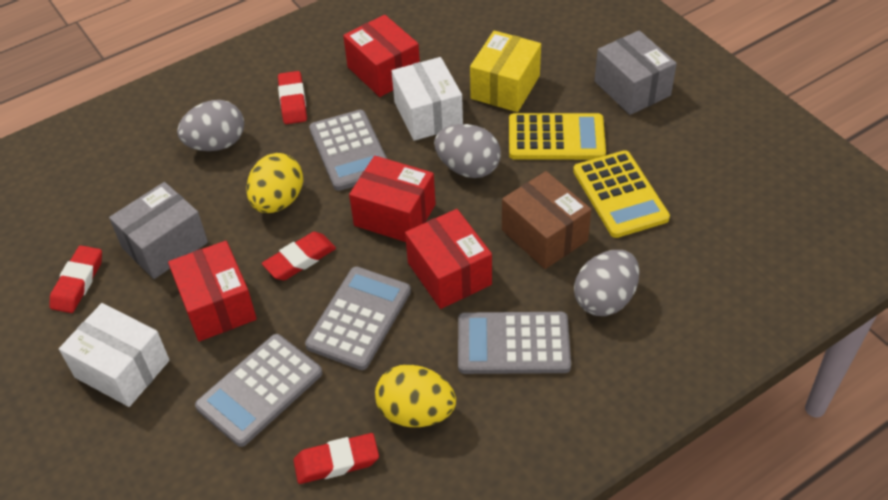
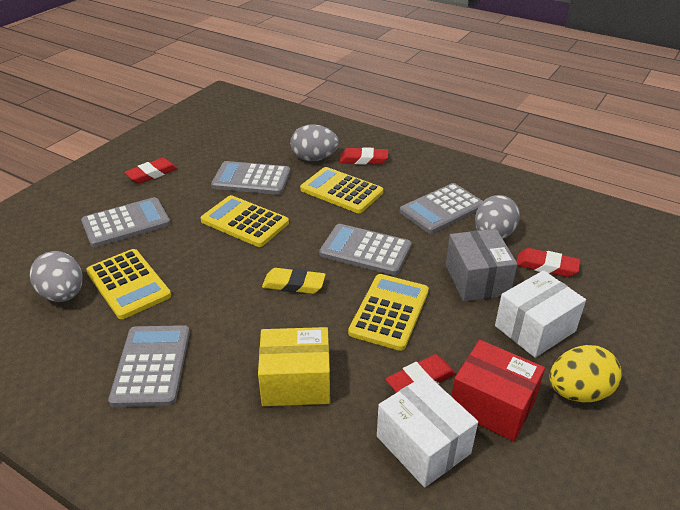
brown box: [502,171,591,269] = 1 -> none = 0
grey box: [109,182,208,279] [594,30,677,115] = 2 -> [446,229,518,301] = 1
grey calculator: [195,334,322,447] [305,266,411,370] [309,110,387,191] [458,312,571,374] = 4 -> [81,197,170,247] [108,325,190,407] [211,161,290,195] [319,224,412,275] [400,183,483,234] = 5
red box: [168,241,257,341] [343,15,420,97] [349,156,436,242] [405,209,492,309] = 4 -> [451,340,545,441] = 1
yellow calculator: [509,113,606,160] [573,150,670,238] = 2 -> [86,249,171,319] [201,195,289,247] [300,167,383,213] [348,274,429,351] = 4
yellow egg: [246,153,303,213] [375,364,456,427] = 2 -> [549,345,622,402] = 1
yellow eraser: none = 0 -> [262,268,326,294] = 1

